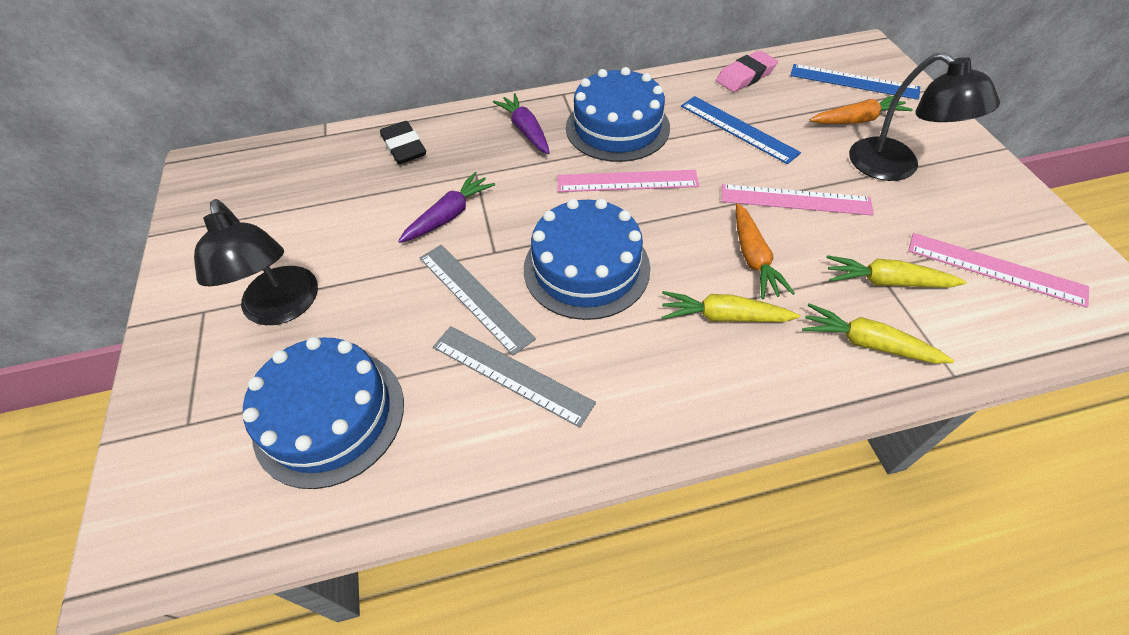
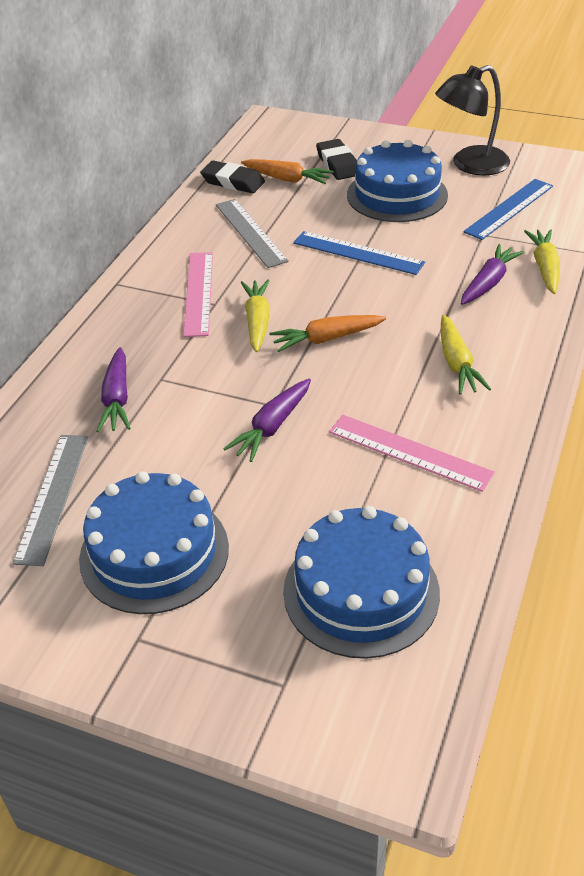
black eraser: [380,121,426,164] = 1 -> [200,160,265,193] [316,139,357,180] = 2
black lamp: [194,199,318,325] [849,53,1000,181] = 2 -> [435,65,510,176] = 1
pink eraser: [716,50,778,92] = 1 -> none = 0
pink ruler: [558,170,699,192] [722,184,874,216] [908,233,1089,308] = 3 -> [183,252,213,337] [329,415,495,492] = 2
purple carrot: [398,172,495,243] [493,93,550,154] = 2 -> [97,347,131,432] [223,378,311,462] [461,244,524,305] = 3

